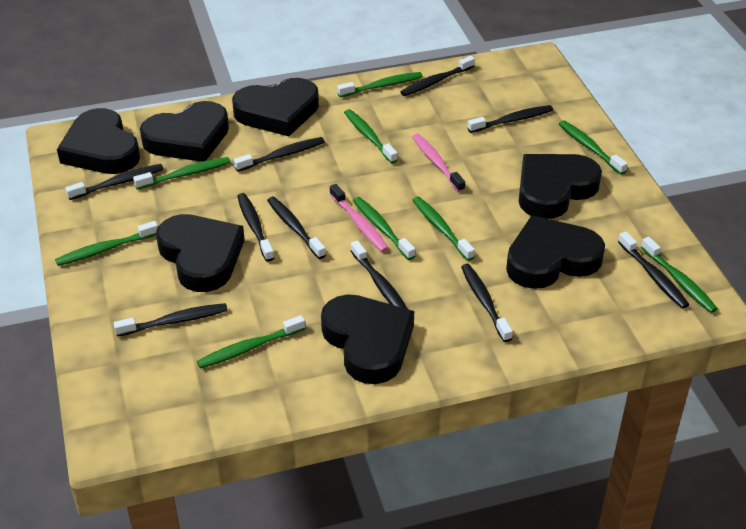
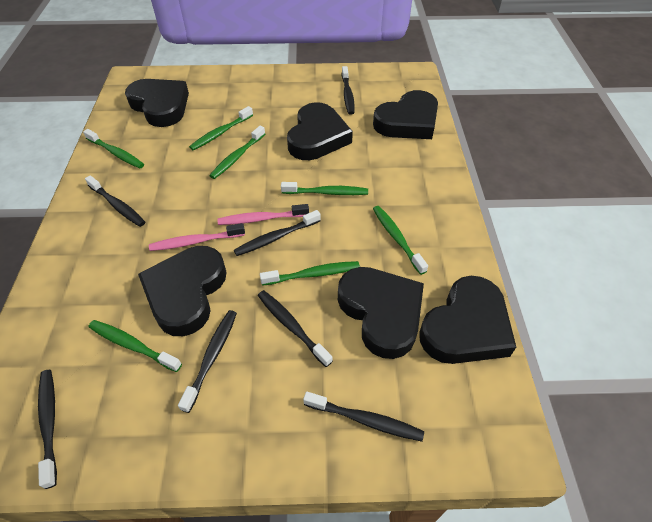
black heart: [57,108,140,174] [140,101,229,162] [156,214,245,292] [232,78,319,136] [321,295,414,384] [506,215,605,289] [519,154,602,219] = 7 -> [125,79,189,127] [138,246,227,336] [287,102,353,160] [338,267,424,359] [373,90,438,139] [420,276,516,364] = 6
black toothbrush: [65,164,164,200] [113,303,228,337] [234,137,325,172] [237,193,274,262] [267,197,326,259] [351,240,408,309] [400,56,475,96] [461,264,513,342] [468,105,553,133] [618,232,690,309] = 10 -> [38,370,57,489] [85,175,145,227] [178,310,237,413] [234,210,321,256] [258,290,333,367] [303,392,424,442] [342,66,355,115] = 7
green toothbrush: [55,221,158,266] [133,157,230,190] [197,315,305,369] [337,72,423,97] [344,109,398,163] [353,197,415,260] [412,197,475,261] [559,120,628,175] [641,237,718,313] = 9 -> [83,129,144,168] [89,320,182,372] [189,106,253,150] [209,126,265,179] [260,261,360,286] [281,182,368,195] [373,206,428,275] = 7

